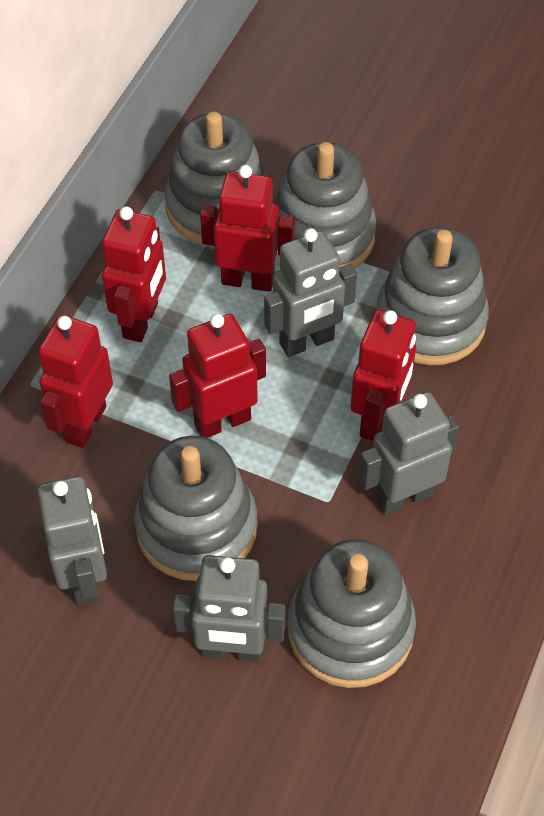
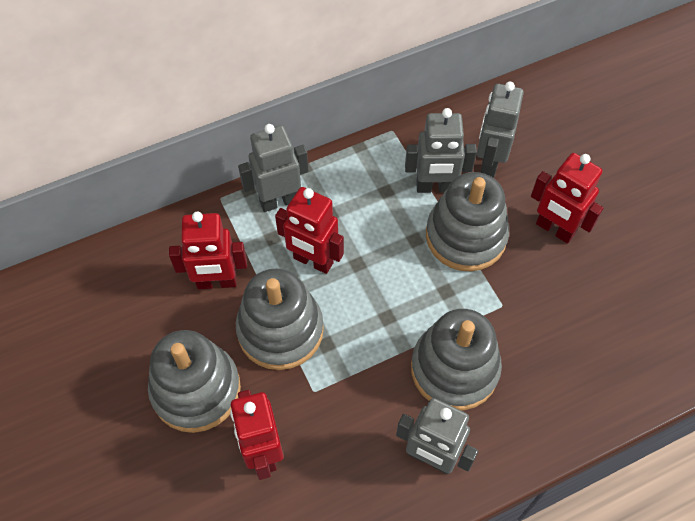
grey stacking toy: [134,436,258,581] [165,112,266,246] [274,142,377,269] [288,539,416,688] [376,227,489,365] = 5 -> [148,330,241,433] [236,269,324,370] [411,309,502,411] [426,172,509,272] = 4
red robot: [38,315,113,448] [102,206,166,342] [169,314,266,438] [200,165,295,292] [350,310,416,441] = 5 -> [169,212,247,289] [230,390,284,480] [275,187,344,274] [531,153,603,244] = 4

